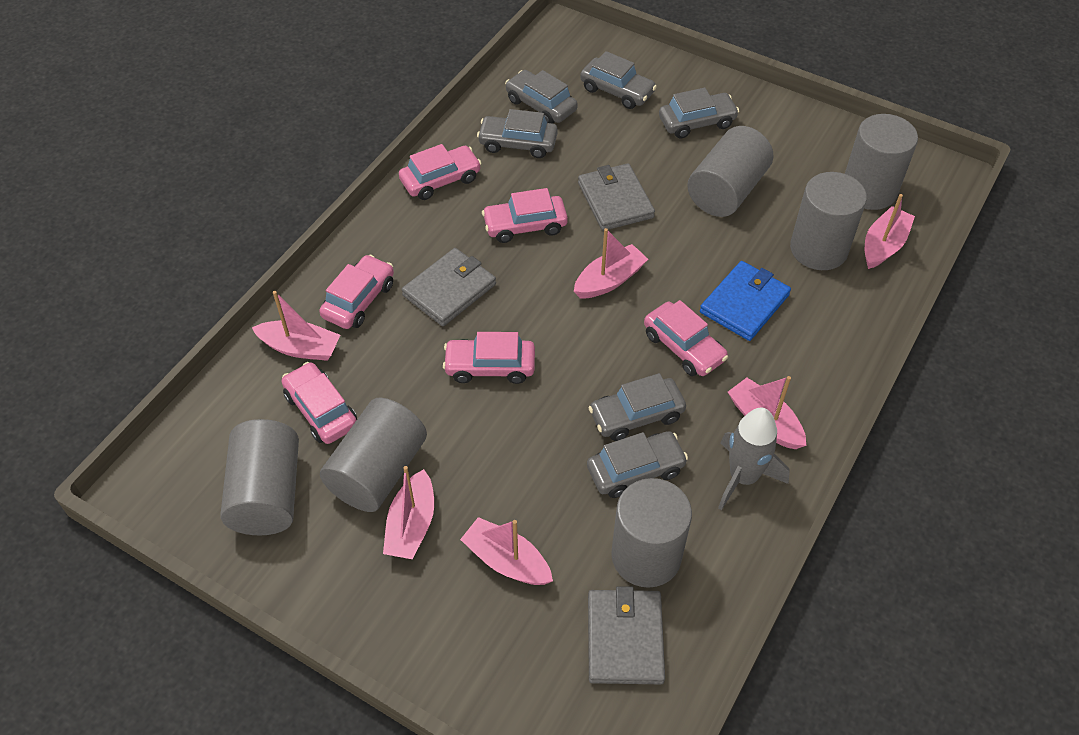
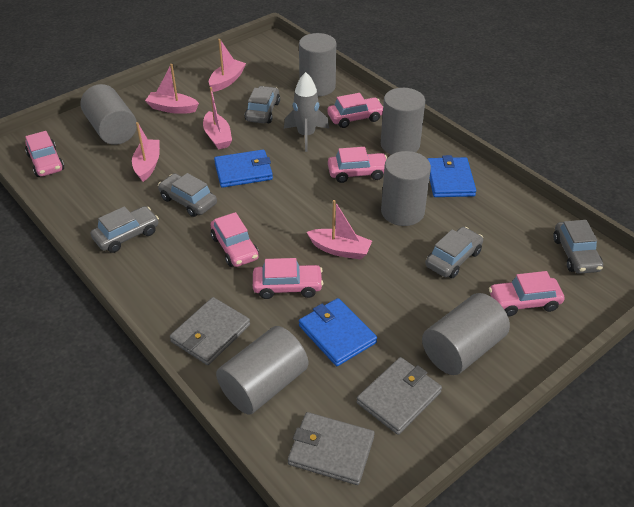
blue wallet: [700,261,791,341] = 1 -> [214,150,273,188] [299,298,377,366] [427,155,476,197] = 3
grey car: [477,109,558,158] [505,70,578,123] [580,51,657,109] [587,431,688,498] [588,373,686,441] [659,88,739,139] = 6 -> [91,206,159,253] [158,173,217,217] [245,86,280,123] [426,227,483,278] [553,220,603,274] = 5
pink boat: [252,291,340,361] [383,466,434,559] [460,517,553,585] [574,228,648,298] [728,376,806,449] [865,194,915,269] = 6 -> [132,122,160,182] [145,64,199,114] [203,87,232,149] [209,39,246,92] [307,200,372,260] = 5

